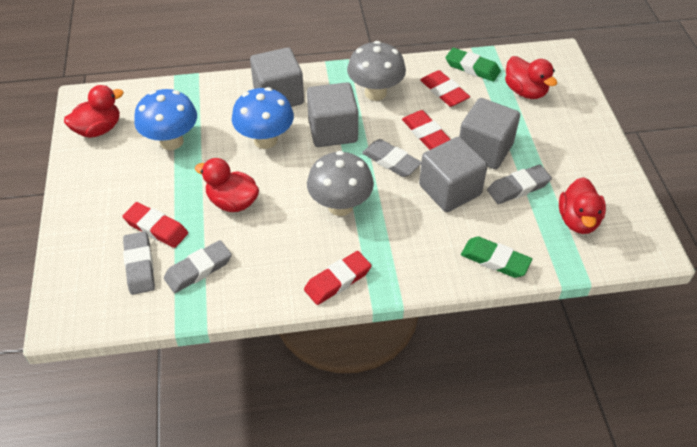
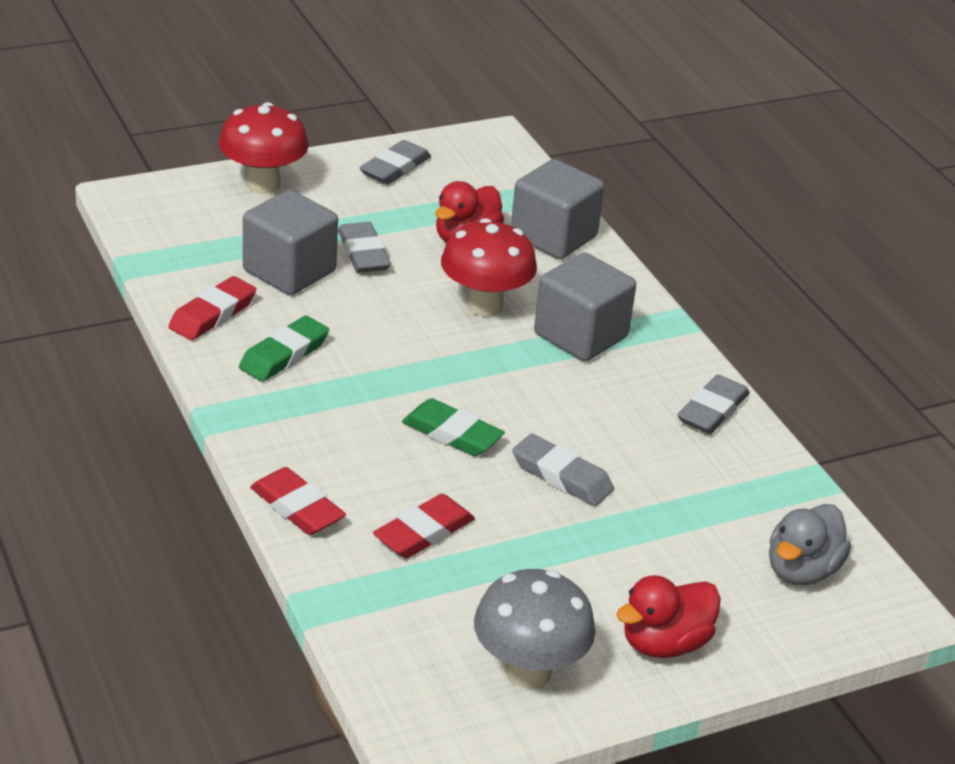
blue mushroom: [134,89,197,150] [232,87,294,149] = 2 -> none = 0
grey cube: [250,48,304,107] [307,82,358,147] [419,137,488,212] [459,98,520,169] = 4 -> [243,190,338,295] [511,159,604,259] [534,252,636,362] = 3
grey duck: none = 0 -> [769,504,851,585] = 1
grey mushroom: [307,151,374,216] [347,41,406,101] = 2 -> [474,569,596,689] = 1
red duck: [64,85,123,138] [195,158,259,212] [505,56,557,99] [559,177,606,234] = 4 -> [435,181,504,243] [616,575,721,658] = 2
red eraser: [122,202,188,248] [304,251,372,305] [402,110,451,150] [420,70,470,107] = 4 -> [168,276,256,340] [250,467,346,535] [373,494,475,558] = 3
red mushroom: none = 0 -> [219,102,309,194] [441,218,537,317] = 2

